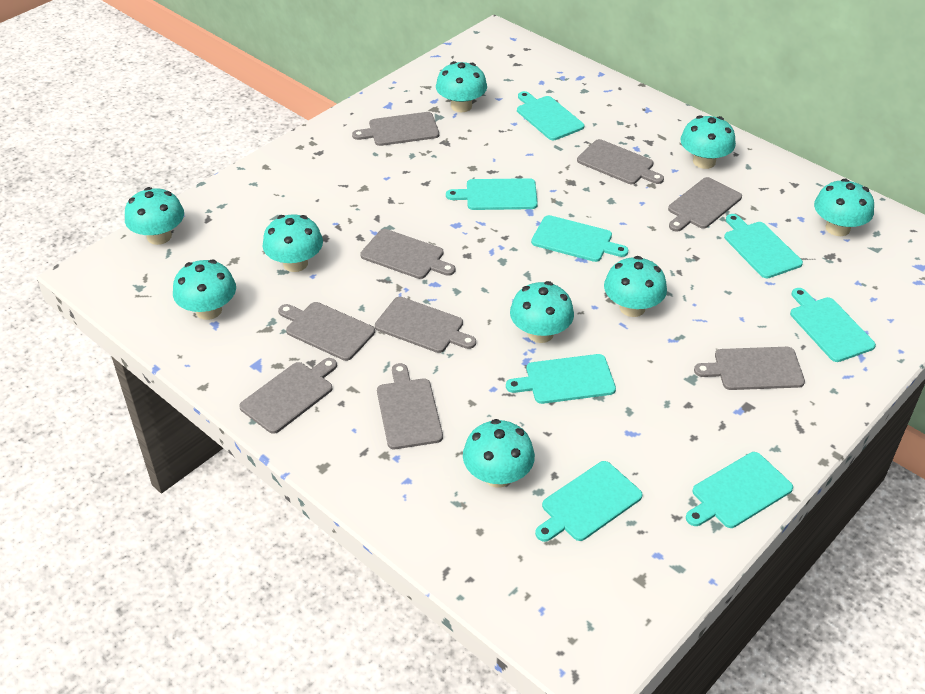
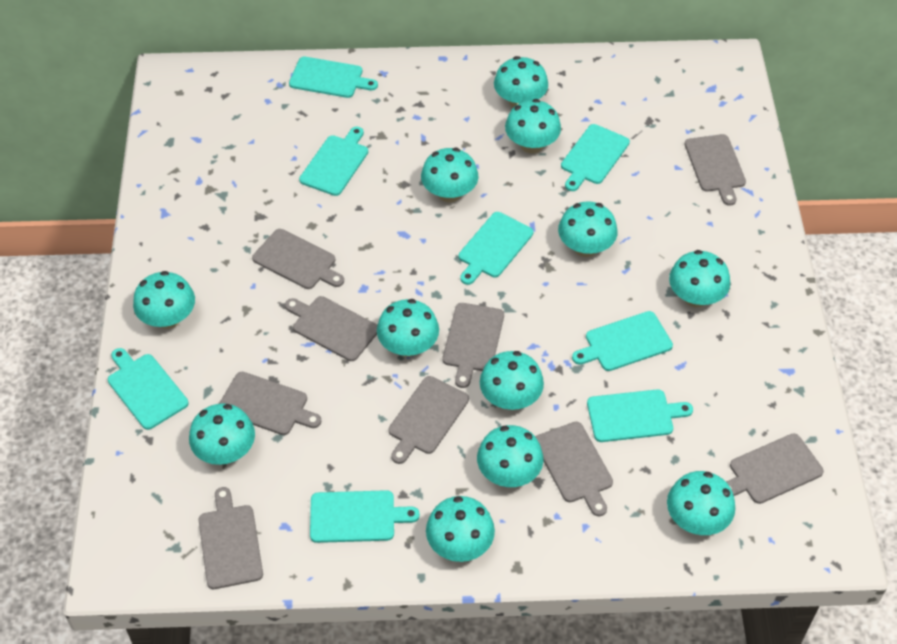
turquoise mushroom: [125,187,184,245] [173,260,236,320] [262,214,323,272] [436,61,487,112] [463,419,535,487] [510,281,574,343] [604,256,667,317] [680,115,736,169] [814,179,874,236] = 9 -> [133,271,195,329] [189,403,255,465] [377,299,439,357] [421,148,478,202] [426,496,495,562] [477,425,544,487] [480,351,544,410] [494,56,548,108] [505,99,561,154] [558,201,618,257] [667,471,735,535] [669,250,730,307] = 12

